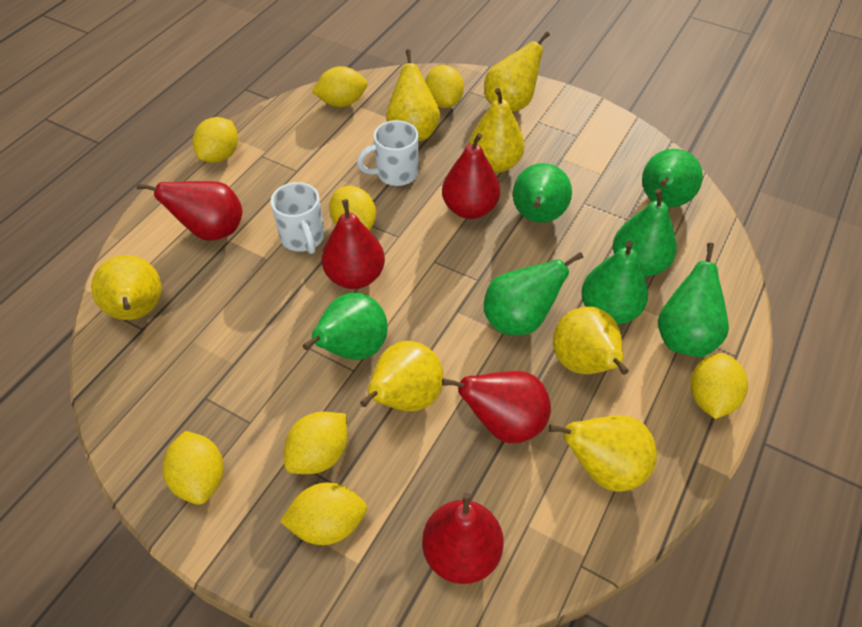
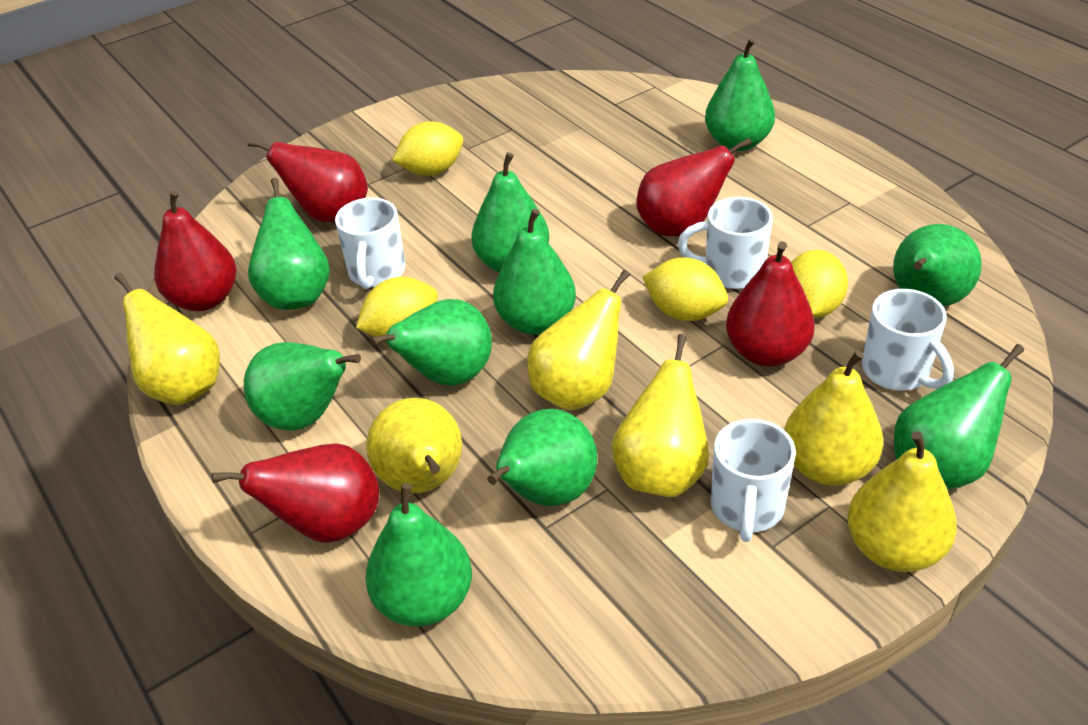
green pear: [303,292,388,360] [484,252,583,335] [513,163,572,223] [581,241,648,324] [613,189,677,277] [642,149,703,207] [658,243,729,357] = 7 -> [244,342,361,431] [248,178,330,310] [365,483,472,627] [370,299,492,386] [471,152,549,273] [488,409,597,506] [493,209,576,334] [705,38,775,151] [893,224,982,307] [894,344,1024,490] = 10
white mug: [270,182,324,254] [357,120,419,186] = 2 -> [335,198,405,289] [678,197,773,289] [711,419,796,542] [862,289,954,391] = 4
yellow lemon: [163,431,224,505] [193,117,238,163] [280,483,367,545] [284,412,347,474] [312,66,367,107] [329,186,376,230] [425,65,464,108] [690,353,748,419] = 8 -> [356,277,438,341] [392,121,463,176] [643,257,728,321] [791,250,848,318] = 4
yellow pear: [91,255,162,320] [360,341,444,411] [386,49,440,141] [469,88,525,173] [484,32,550,112] [548,415,657,492] [553,307,629,375] = 7 -> [114,273,220,405] [366,398,462,493] [527,270,630,410] [612,334,709,497] [784,350,883,486] [847,431,957,572] = 6

